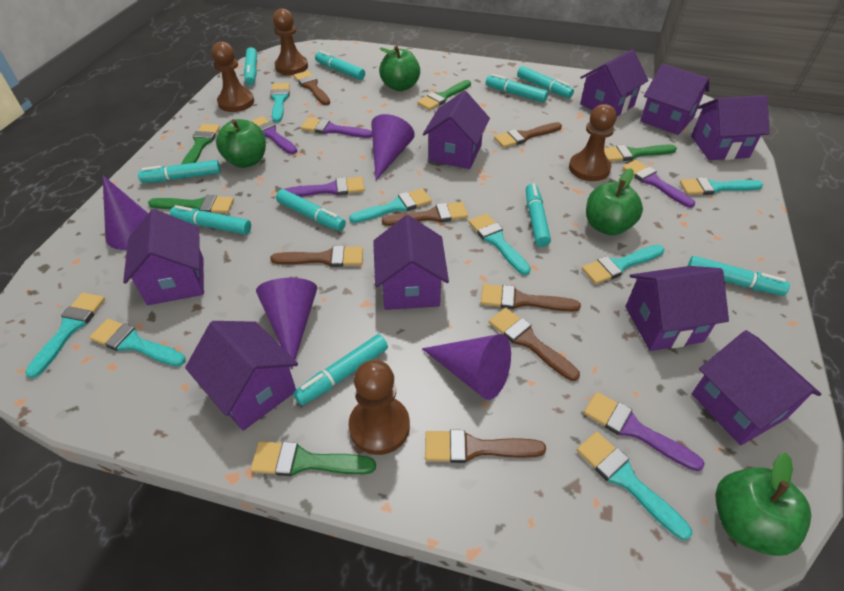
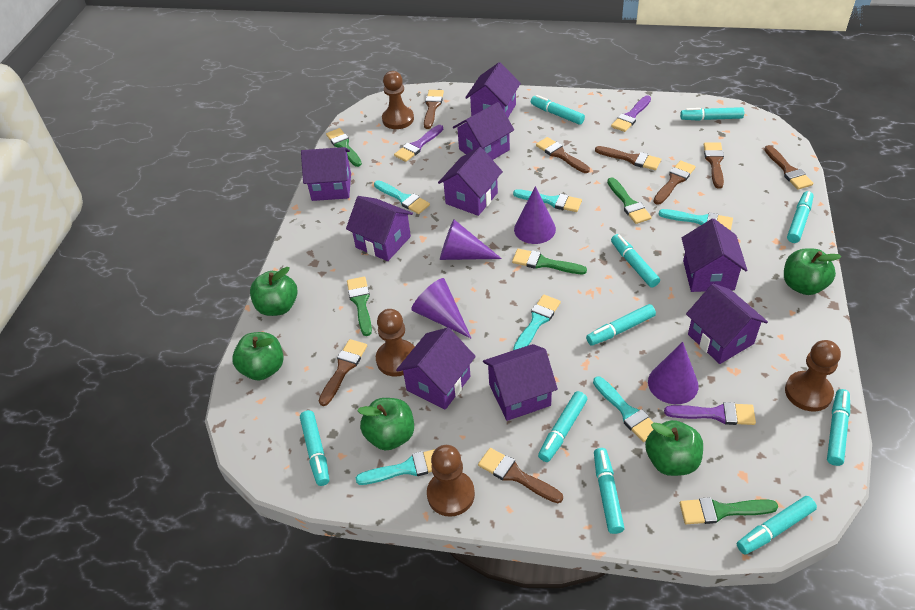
brown brush: [270,246,363,267] [294,71,330,105] [382,202,468,226] [425,430,546,463] [481,284,581,312] [489,308,580,381] [494,122,562,148] = 7 -> [319,339,367,406] [424,90,444,129] [478,448,563,503] [536,137,590,173] [595,146,661,170] [653,160,696,205] [704,142,724,189] [764,145,813,190] = 8
green apple: [216,119,266,168] [379,46,420,91] [586,168,643,235] [715,453,811,556] = 4 -> [232,332,284,380] [250,267,298,316] [357,398,414,450] [645,420,703,476] [784,248,841,295] = 5
purple brush: [251,116,297,154] [285,177,365,197] [301,118,372,138] [584,392,705,471] [622,160,695,208] = 5 -> [394,125,443,162] [611,96,651,132] [664,402,756,425] = 3
turquoise brush: [25,293,105,378] [90,319,186,366] [270,83,290,122] [349,189,432,223] [469,213,531,275] [577,432,692,540] [582,245,664,284] [680,177,763,195] = 8 -> [356,449,435,485] [374,180,430,214] [513,189,582,212] [513,294,561,350] [593,376,654,442] [658,209,733,231] = 6

